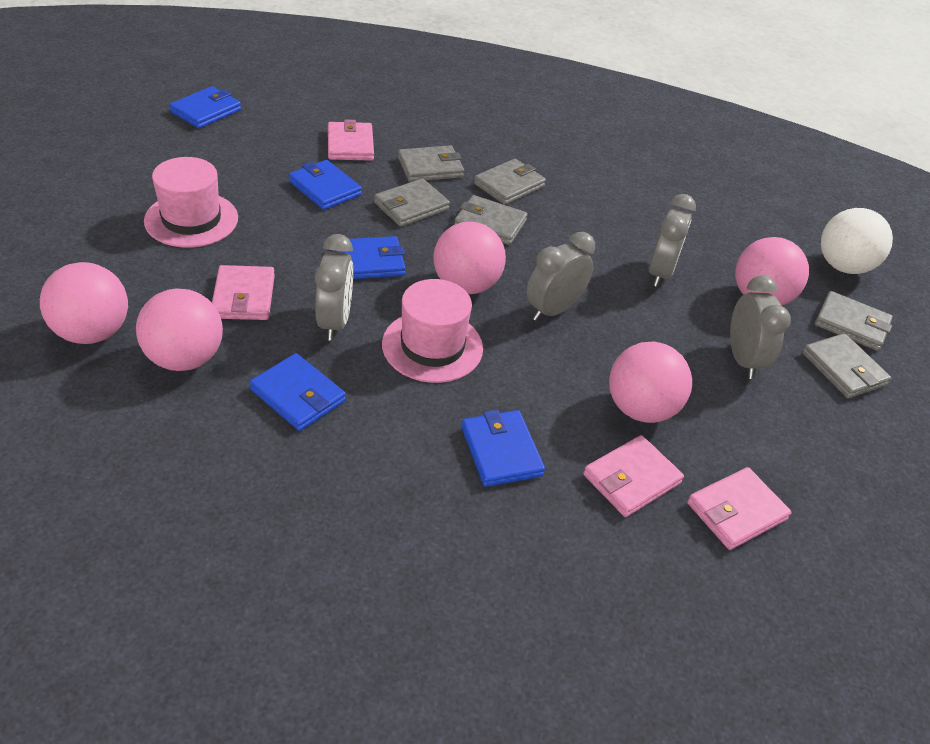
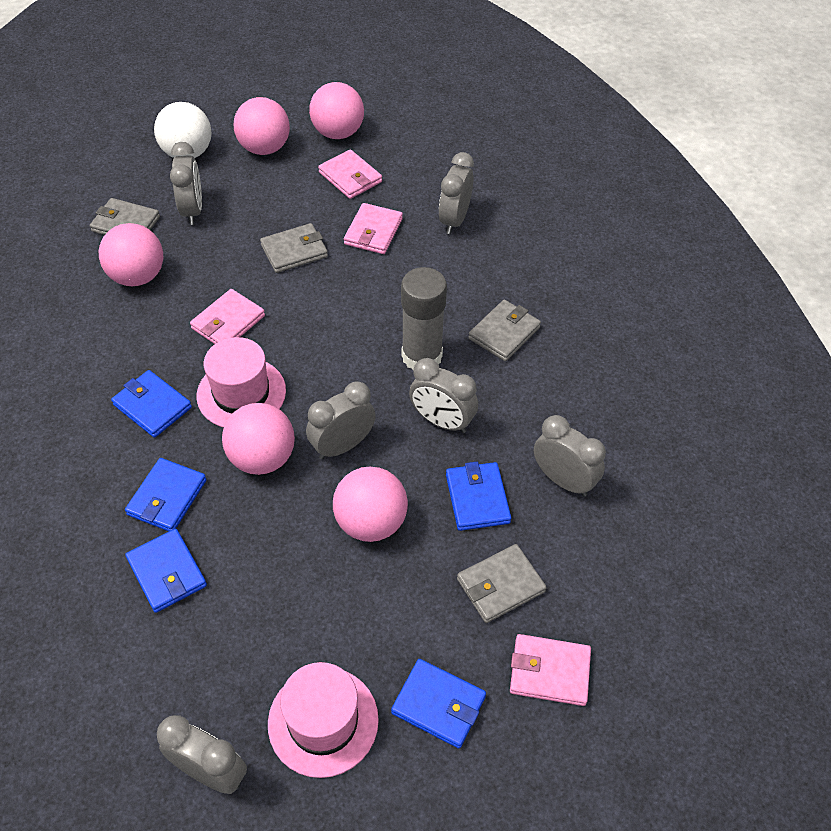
grey clock: [315,234,353,341] [526,232,595,321] [649,194,696,287] [730,275,791,379] = 4 -> [157,715,247,794] [170,142,202,225] [306,381,376,459] [409,358,478,433] [439,152,474,234] [534,415,606,496] = 6
grey glue stick: none = 0 -> [401,267,447,370] = 1
grey wallet: [374,178,450,227] [398,145,464,182] [454,195,528,245] [474,159,546,205] [802,333,891,398] [815,291,893,351] = 6 -> [90,198,160,235] [260,223,328,273] [457,544,547,623] [468,300,541,361] = 4

